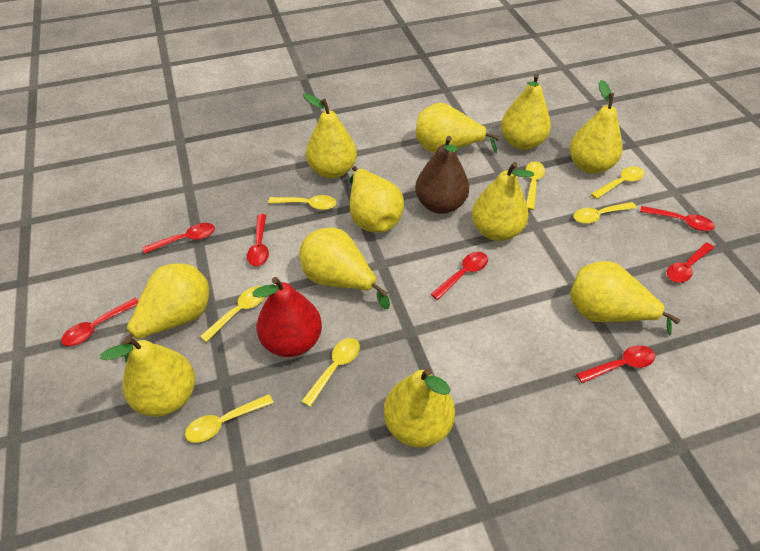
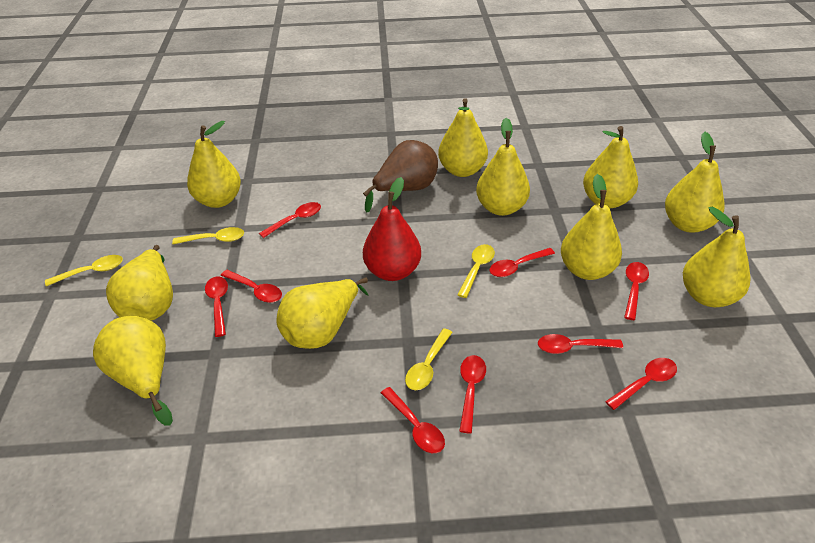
red spoon: [61,297,138,346] [142,223,215,254] [247,214,269,266] [431,252,488,300] [576,345,655,383] [640,206,715,231] [667,242,714,283] = 7 -> [205,276,228,337] [221,270,282,303] [259,202,321,238] [381,387,445,453] [459,355,486,433] [490,248,555,277] [538,334,623,354] [605,358,677,410] [624,262,649,320] = 9
yellow pear: [100,336,195,417] [120,264,209,363] [299,227,390,310] [303,93,357,179] [350,166,404,233] [384,368,455,448] [416,103,500,153] [472,162,534,241] [501,73,551,150] [569,80,622,173] [570,261,680,335] = 11 -> [93,316,173,426] [106,245,173,321] [187,121,241,208] [276,277,368,349] [438,98,488,177] [476,118,530,216] [561,174,622,280] [583,126,638,208] [665,132,724,233] [683,207,751,307] = 10
yellow spoon: [185,394,273,443] [200,286,265,342] [268,195,337,210] [301,338,360,407] [526,162,545,210] [574,202,636,224] [591,166,645,199] = 7 -> [45,255,123,287] [172,227,244,245] [405,328,453,390] [457,244,495,298] = 4

